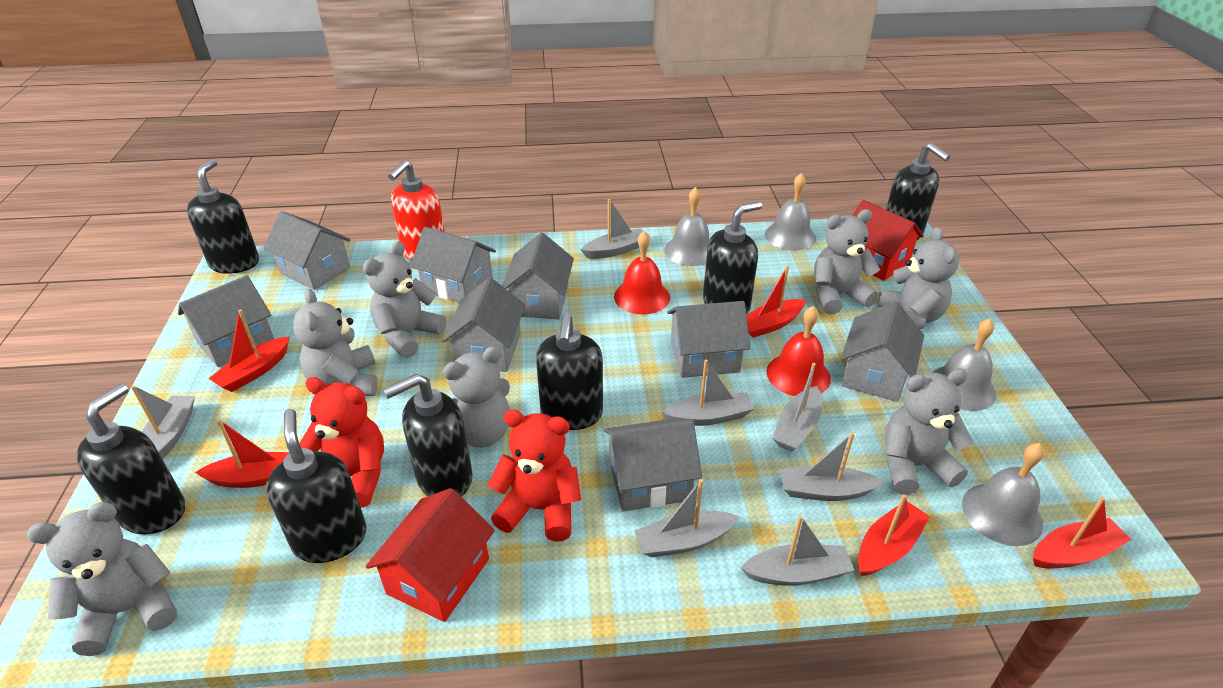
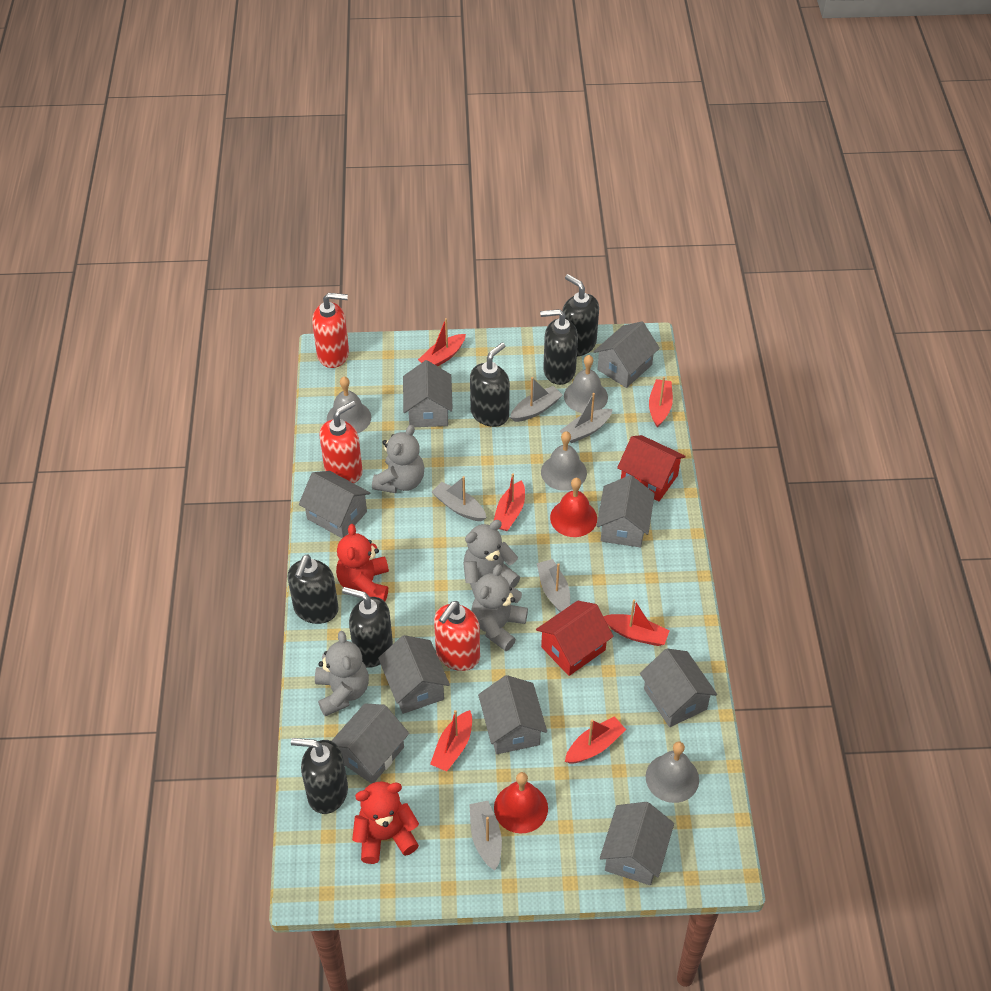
black soap dispenser: [76,384,185,534] [187,159,259,274] [266,409,367,563] [383,374,473,497] [536,313,603,430] [703,201,762,314] [886,143,950,240] = 7 -> [288,555,338,624] [291,738,348,814] [342,587,393,668] [470,343,510,427] [540,309,578,385] [562,274,599,356] = 6
grey boat: [131,385,195,459] [581,199,643,259] [635,479,740,557] [662,359,754,426] [740,515,854,586] [773,363,822,452] [780,432,884,501] = 7 -> [432,476,487,521] [469,801,502,871] [510,377,562,422] [537,559,570,612] [560,393,613,443] = 5
grey house: [178,275,274,367] [264,211,351,290] [410,227,496,303] [442,277,525,372] [502,233,574,319] [604,418,702,511] [667,301,750,378] [841,301,924,402] = 8 -> [299,471,370,538] [332,703,409,784] [378,635,450,714] [403,360,453,427] [478,675,547,754] [593,321,660,388] [597,475,655,548] [600,802,674,885] [640,648,717,727] = 9
grey teddy bear: [27,502,177,656] [293,289,378,396] [363,241,446,358] [443,346,510,448] [814,209,880,315] [878,227,959,330] [885,369,973,495] = 7 -> [315,631,369,716] [372,425,424,493] [463,520,520,598] [472,564,528,651] = 4
red boat: [195,419,289,488] [208,309,290,392] [747,266,806,338] [858,494,930,576] [1033,497,1132,569] = 5 -> [418,318,466,366] [430,710,472,772] [494,473,525,531] [565,716,626,764] [603,599,669,646] [649,377,673,427] = 6
red soap dispenser: [388,160,445,260] = 1 -> [312,293,349,368] [320,401,363,483] [434,601,480,671] = 3

